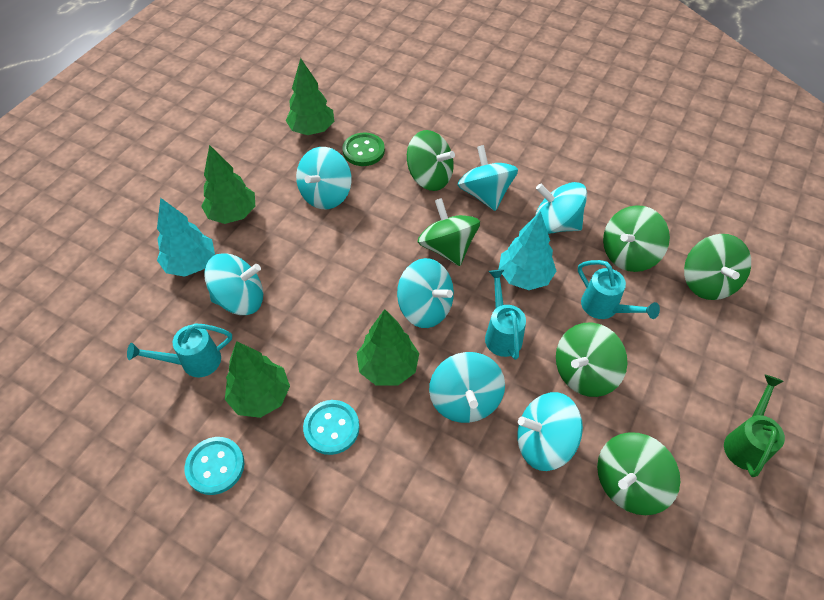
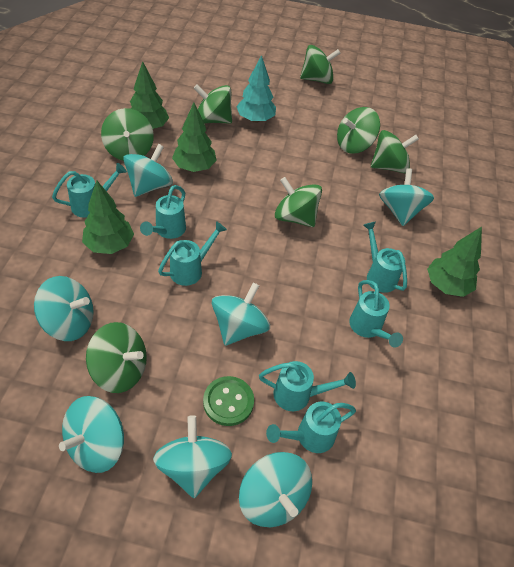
green spinning top: [407,130,455,191] [418,198,480,266] [556,322,628,397] [597,432,680,515] [603,205,670,272] [684,234,751,300] = 6 -> [86,322,147,393] [101,108,154,161] [194,85,232,124] [275,177,322,227] [300,45,340,84] [337,107,380,154] [371,130,419,173] = 7
green watering can: [724,375,785,477] = 1 -> none = 0
turquoise button: [185,437,244,495] [303,400,360,455] = 2 -> none = 0
turquoise tree: [157,198,215,277] [499,211,556,290] = 2 -> [236,55,276,123] = 1
turquoise watering can: [127,324,232,377] [485,269,526,360] [578,260,660,319] = 3 -> [52,163,127,218] [140,185,186,239] [158,221,227,286] [259,361,356,411] [266,402,356,453] [349,280,403,348] [363,221,407,293] = 7

